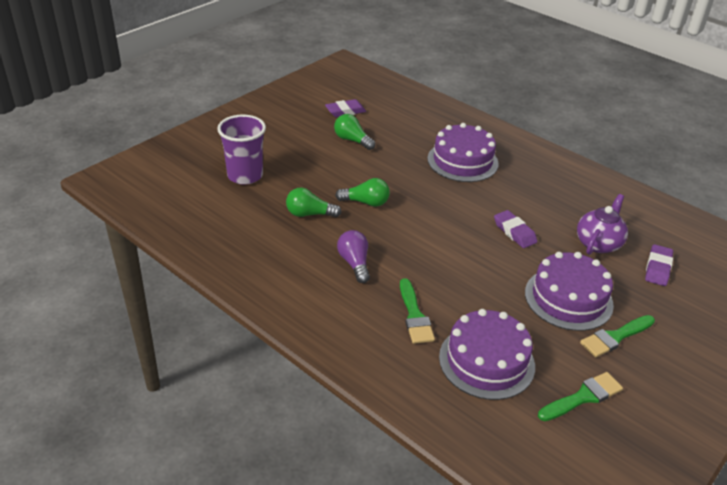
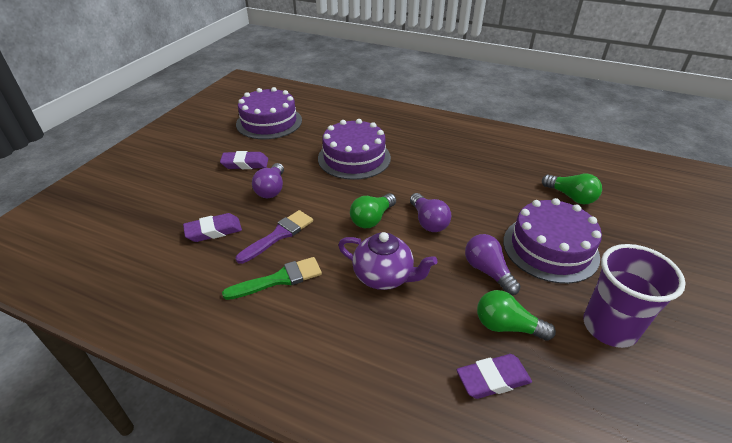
green brush: [400,278,435,344] [538,372,623,421] [580,315,655,357] = 3 -> [222,257,322,300] = 1
purple brush: none = 0 -> [236,210,313,264] = 1
purple light bulb: [337,230,370,283] = 1 -> [252,163,284,198] [410,193,451,232] [465,234,521,295] = 3

